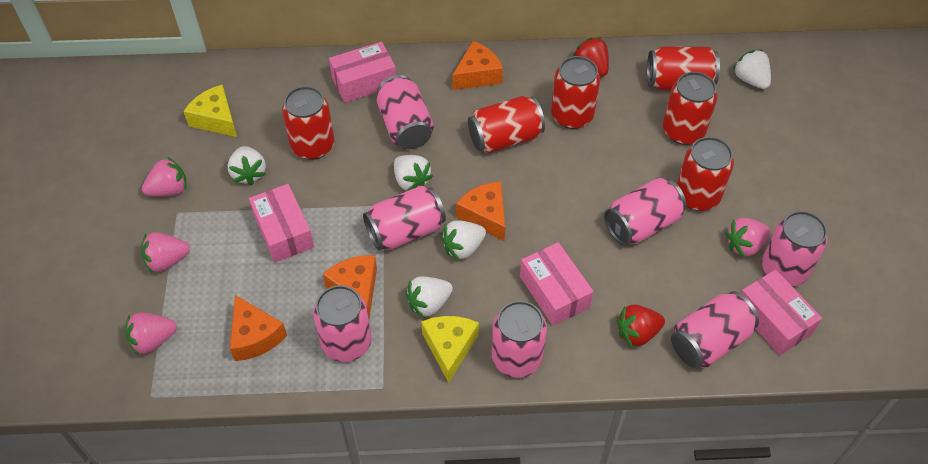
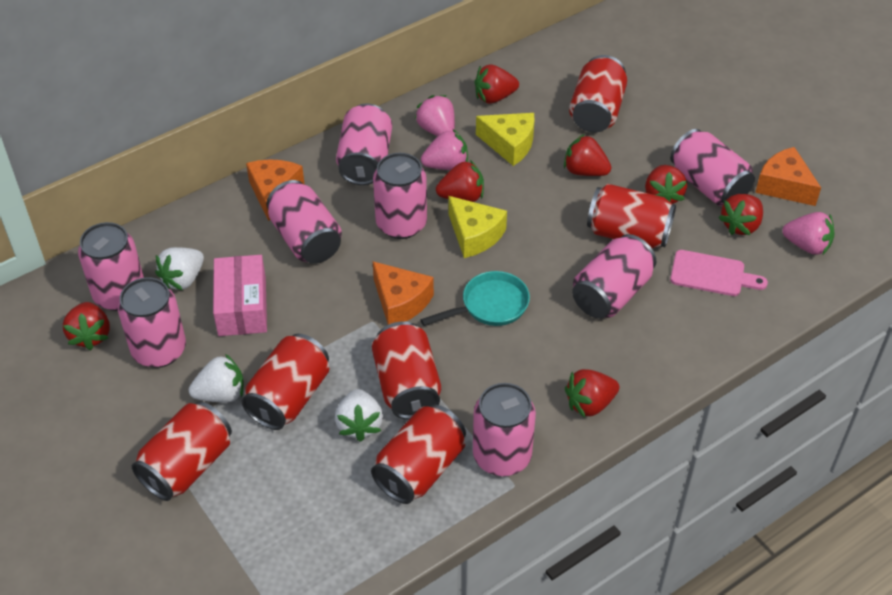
orange cheese: [230,295,287,361] [323,255,377,319] [452,41,503,90] [456,181,505,241] = 4 -> [246,159,304,221] [373,262,434,325] [755,147,821,206] = 3
pink box: [249,184,314,263] [329,42,396,103] [520,242,594,326] [741,270,822,355] = 4 -> [213,255,267,336] = 1
pink can: [313,285,371,362] [363,185,446,251] [377,75,434,149] [492,301,547,378] [604,178,686,246] [671,291,759,368] [762,211,828,286] = 7 -> [78,222,144,311] [118,277,186,368] [267,180,342,264] [336,103,392,185] [373,153,427,239] [473,383,536,476] [572,234,656,319] [670,129,755,206] = 8
pink cutting board: none = 0 -> [670,250,768,296] = 1
pink strawberry: [125,312,177,355] [141,232,190,273] [142,157,186,196] [725,218,770,258] = 4 -> [415,95,455,136] [421,129,468,170] [782,212,835,255] = 3
red strawberry: [573,37,609,77] [617,304,665,347] = 2 -> [63,302,110,350] [436,160,484,202] [474,64,519,104] [564,134,611,176] [565,369,619,418] [645,165,687,204] [718,194,763,235] = 7
turquoise pan: none = 0 -> [420,271,530,326] = 1
white strawberry: [228,146,266,186] [394,155,433,191] [406,276,453,318] [441,221,486,260] [733,49,771,89] = 5 -> [155,247,204,290] [189,354,244,402] [335,389,383,442] = 3

